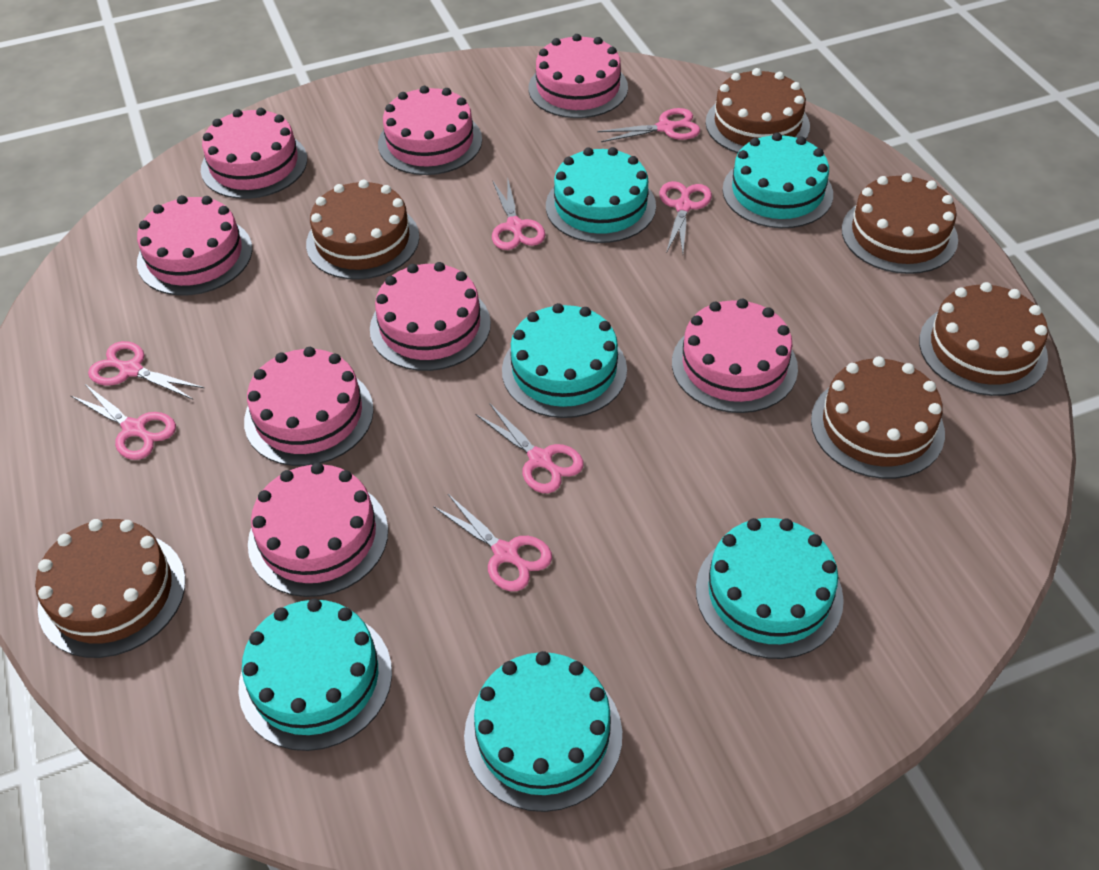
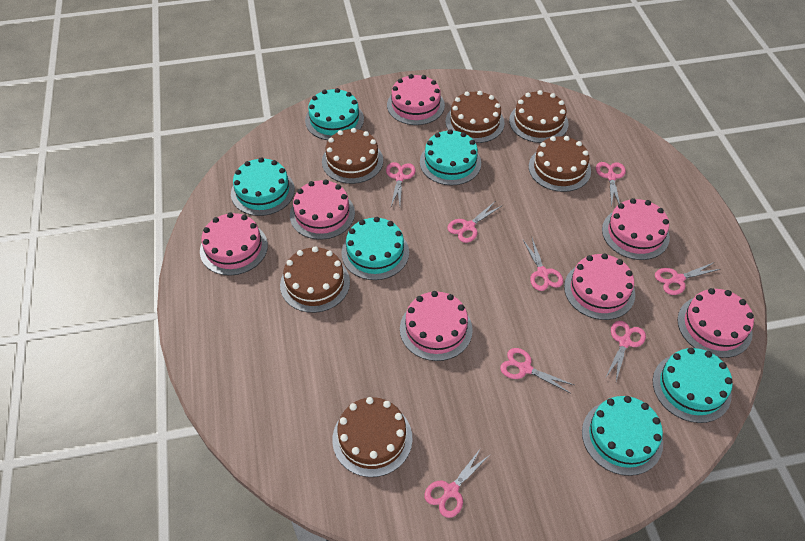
pink cake: [137,195,252,296] [201,108,307,199] [244,347,374,466] [248,463,388,597] [370,262,491,371] [378,86,482,175] [529,34,628,118] [672,299,798,413] = 8 -> [200,212,268,275] [290,180,355,240] [387,74,445,125] [400,291,473,361] [564,253,635,320] [602,198,670,260] [677,288,754,358] = 7
pink scissors: [70,383,176,460] [88,341,204,400] [433,494,552,591] [475,404,584,493] [492,180,545,250] [597,108,700,142] [659,181,712,253] = 7 -> [386,162,416,206] [424,448,491,518] [447,202,502,243] [500,348,574,393] [522,238,563,291] [596,162,626,207] [606,321,646,381] [655,262,720,295] = 8

